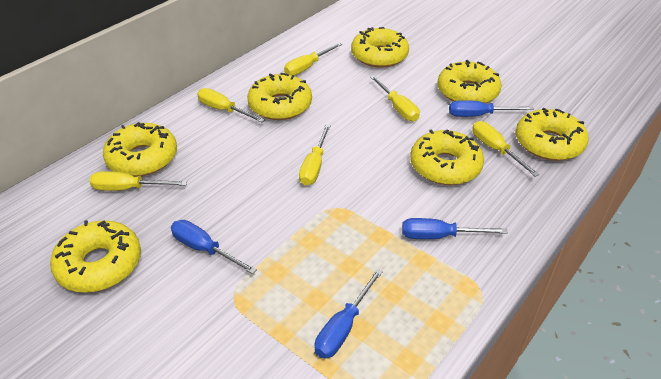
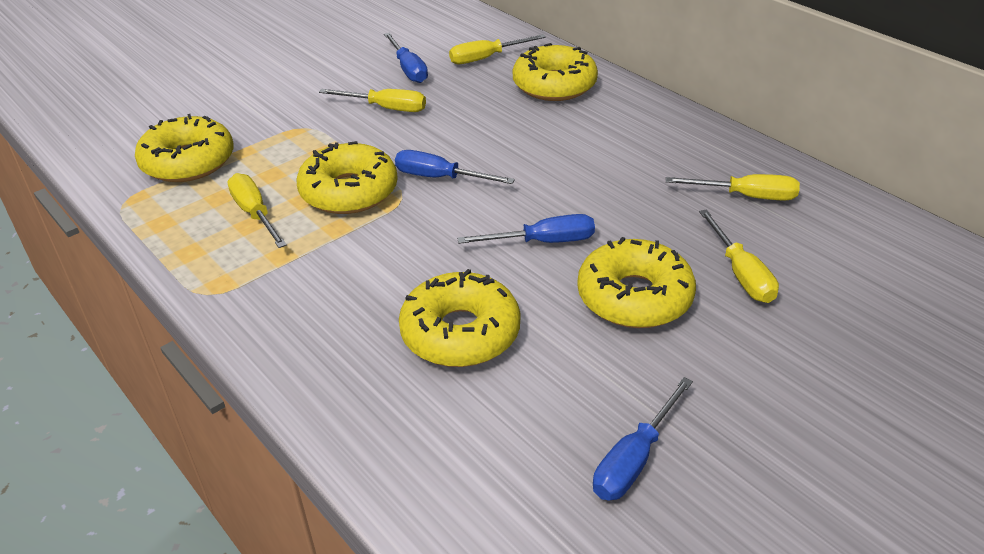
yellow donut: [50,220,141,292] [103,122,177,176] [247,73,312,120] [351,27,409,68] [410,129,484,185] [437,60,502,103] [515,108,589,161] = 7 -> [135,114,234,182] [296,141,398,214] [399,269,520,367] [513,43,598,101] [577,237,696,328] = 5
yellow screwdriver: [89,171,187,191] [197,88,265,123] [284,43,342,76] [299,124,331,185] [370,75,420,121] [472,121,539,177] = 6 -> [227,173,287,248] [319,89,426,112] [449,34,546,64] [666,174,800,201] [699,209,779,303] = 5

